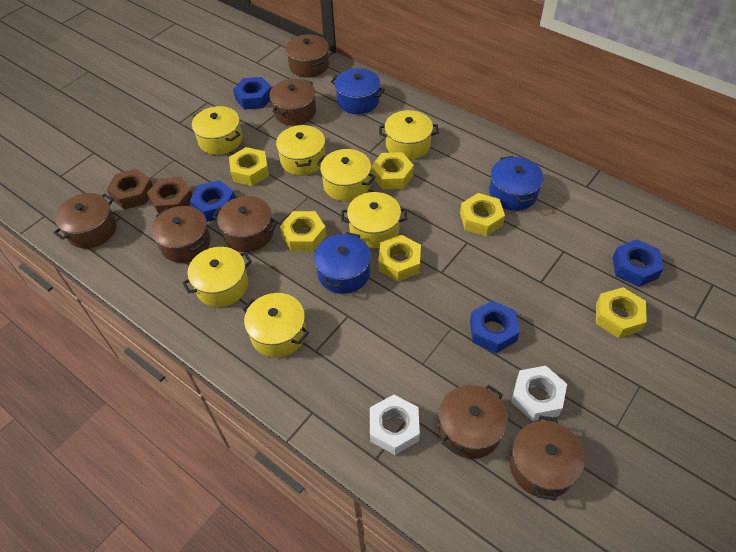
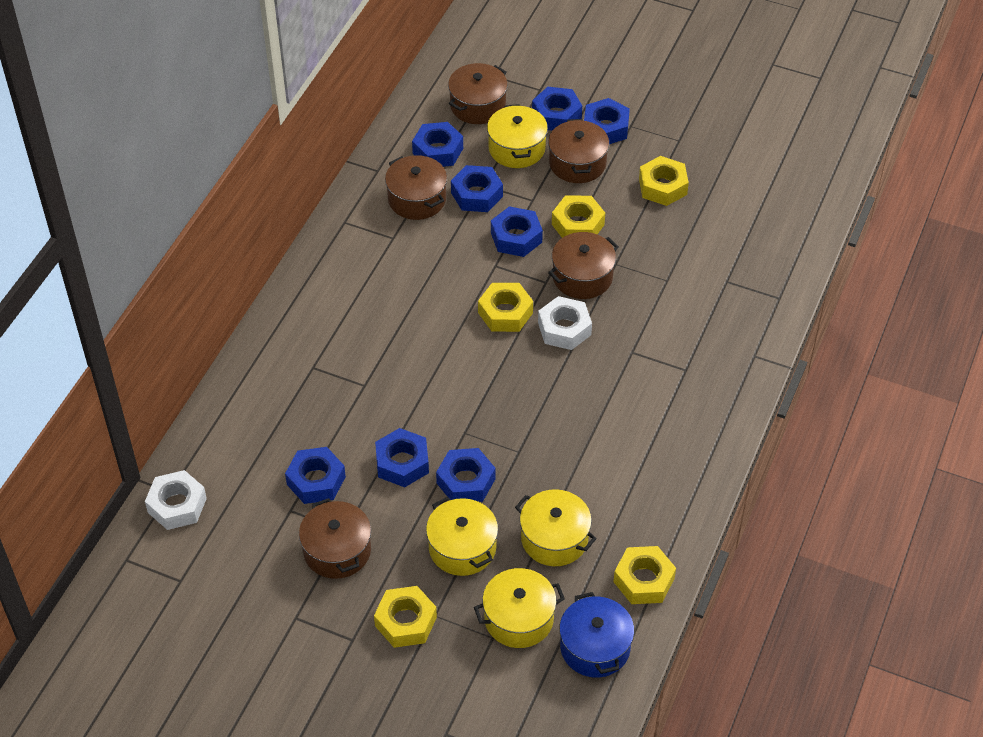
blue nut: [190,180,235,222] [233,77,271,110] [470,301,520,353] [612,239,664,287] = 4 -> [285,447,346,504] [375,428,429,487] [412,122,463,167] [436,448,495,502] [451,165,503,212] [491,206,543,257] [532,87,582,131] [584,98,630,144] = 8
blue pot: [314,232,371,294] [331,68,385,114] [489,156,544,211] = 3 -> [559,592,634,678] = 1
brown nut: [107,169,153,210] [147,177,193,214] = 2 -> none = 0
brown pot: [53,193,117,248] [151,206,210,263] [213,196,278,252] [269,79,316,125] [286,34,329,77] [439,385,508,459] [510,416,585,501] = 7 -> [299,498,371,579] [385,155,447,220] [448,63,508,124] [548,119,609,183] [548,232,619,299] = 5
yellow nut: [229,147,269,186] [280,211,327,251] [371,152,414,189] [378,235,421,281] [460,193,505,236] [596,287,647,338] = 6 -> [374,586,437,648] [478,283,533,332] [552,195,605,238] [614,546,676,604] [639,156,689,206] = 5
yellow pot: [182,247,252,307] [192,106,242,155] [242,293,309,358] [276,124,326,176] [317,149,376,201] [341,192,407,248] [379,110,439,160] = 7 -> [426,497,498,576] [474,568,565,648] [487,104,548,168] [515,489,597,566] = 4

